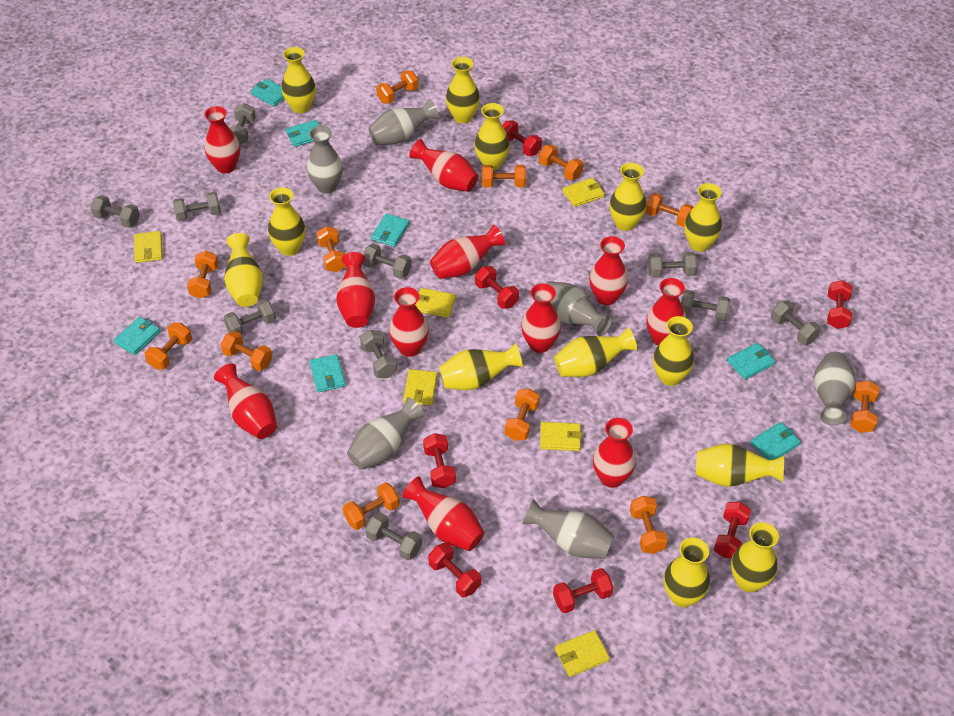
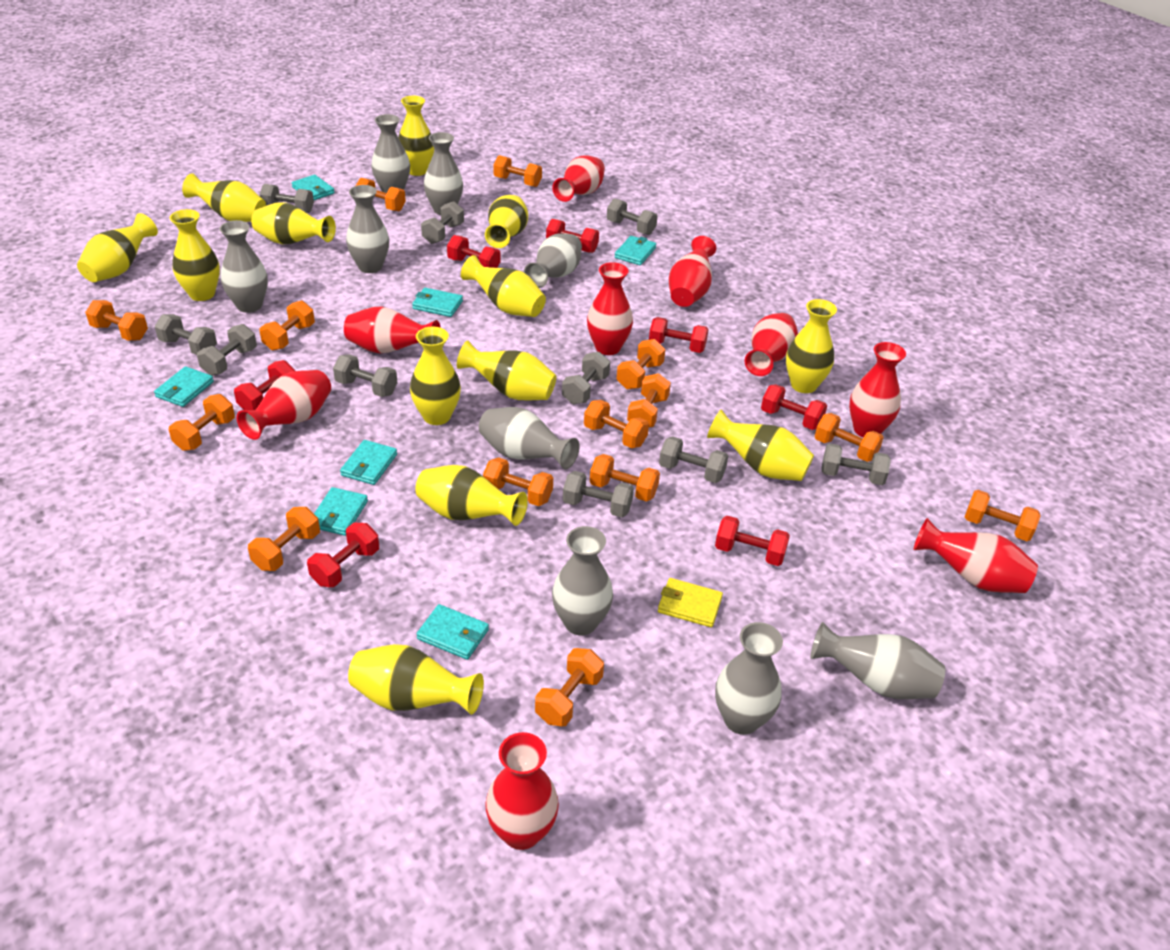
grey vase: [307,126,343,194] [347,397,425,470] [369,99,439,145] [523,499,614,559] [545,281,613,336] [813,352,856,425] = 6 -> [219,220,268,313] [346,185,389,273] [371,114,410,193] [424,132,463,215] [479,407,580,469] [524,233,582,288] [552,526,613,635] [715,622,783,735] [811,622,945,699] = 9
orange dumbbell: [145,323,192,369] [187,251,219,299] [221,331,272,371] [316,226,346,272] [343,482,400,530] [376,70,419,104] [482,165,526,187] [505,389,540,441] [539,144,583,180] [630,496,667,554] [645,193,693,227] [850,380,880,433] = 12 -> [85,300,148,341] [169,394,235,451] [248,507,320,571] [259,300,315,351] [356,178,406,211] [483,457,553,506] [493,155,542,187] [535,648,604,727] [584,400,649,448] [590,454,660,502] [616,339,665,389] [627,373,671,428] [815,413,884,462] [965,490,1040,541] = 14
red vase: [204,106,240,173] [214,363,277,439] [336,252,375,328] [389,287,429,357] [402,476,484,551] [409,139,478,192] [430,225,505,279] [521,283,561,353] [589,236,628,305] [593,418,636,488] [646,278,686,346] = 11 -> [236,370,331,440] [344,306,441,353] [485,732,559,850] [552,155,605,202] [587,262,633,355] [669,236,716,307] [745,313,798,376] [849,342,906,438] [914,518,1038,593] = 9
yellow wallet: [134,231,162,263] [403,369,438,406] [415,288,456,318] [540,422,582,451] [555,630,610,677] [563,178,605,207] = 6 -> [658,578,723,627] = 1

